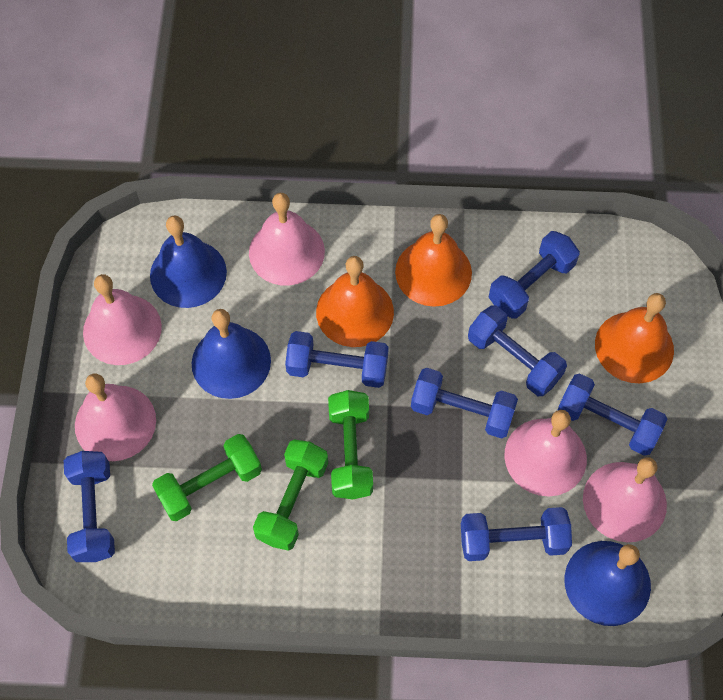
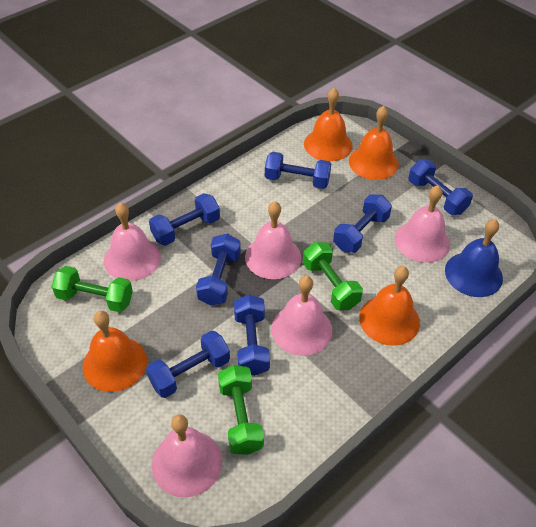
blue bell: [150,215,227,308] [192,309,271,399] [565,541,651,626] = 3 -> [445,219,503,297] = 1
orange bell: [316,256,394,347] [395,214,472,307] [595,293,674,383] = 3 -> [83,311,147,392] [304,88,353,161] [349,106,399,180] [359,266,420,346] = 4

